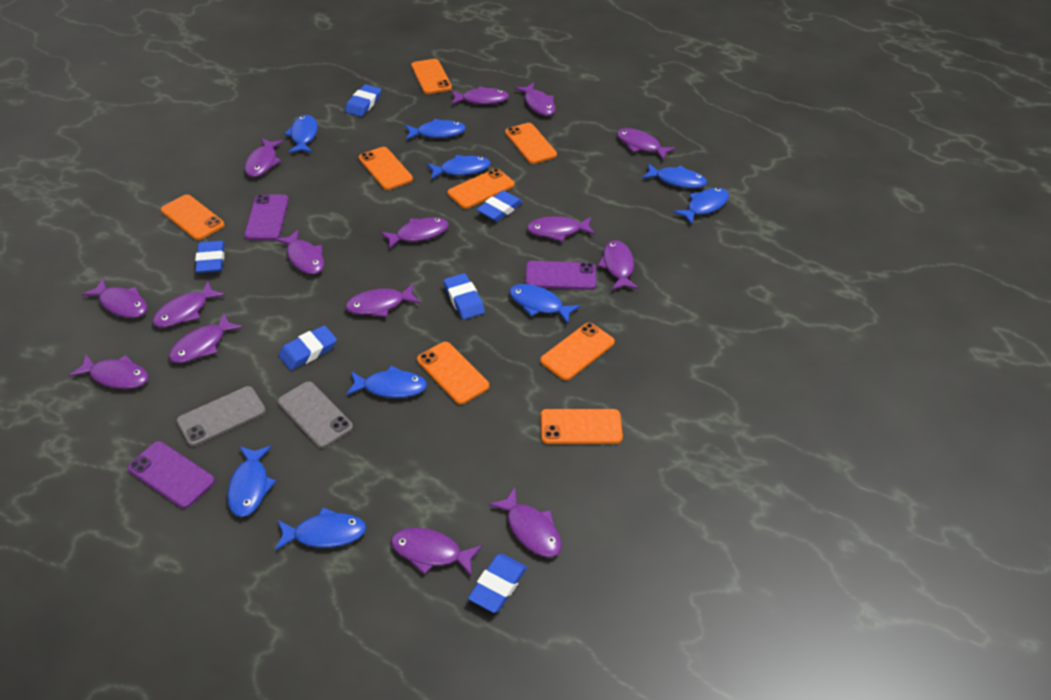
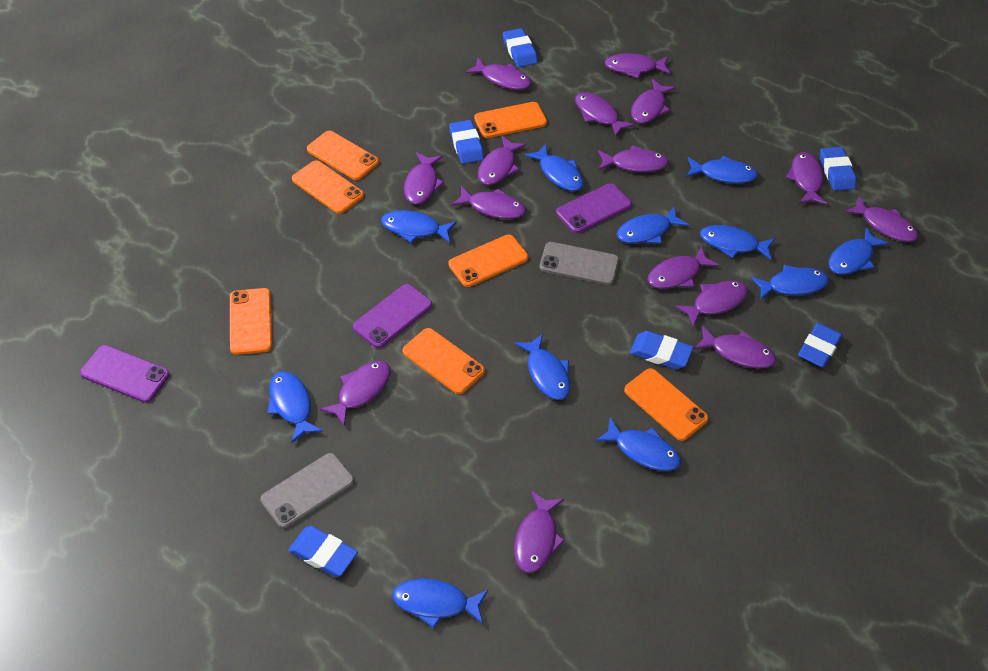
blue fish: [227,446,276,517] [275,508,367,551] [284,115,318,153] [346,366,427,398] [405,119,466,140] [426,155,490,180] [509,284,581,324] [642,163,707,188] [673,188,729,225] = 9 -> [267,371,323,443] [381,210,457,243] [392,579,488,628] [514,334,571,400] [525,144,584,191] [595,418,681,471] [617,206,689,244] [686,156,758,184] [700,225,775,260] [751,265,829,300] [828,227,889,275] = 11
orange phone: [161,195,225,240] [359,147,413,190] [411,59,452,94] [417,342,489,404] [448,168,515,209] [505,123,557,164] [540,323,615,380] [540,409,623,444] = 8 -> [230,288,272,355] [292,160,364,214] [307,131,379,180] [402,328,485,394] [448,235,529,287] [474,102,547,138] [624,368,709,441] = 7

